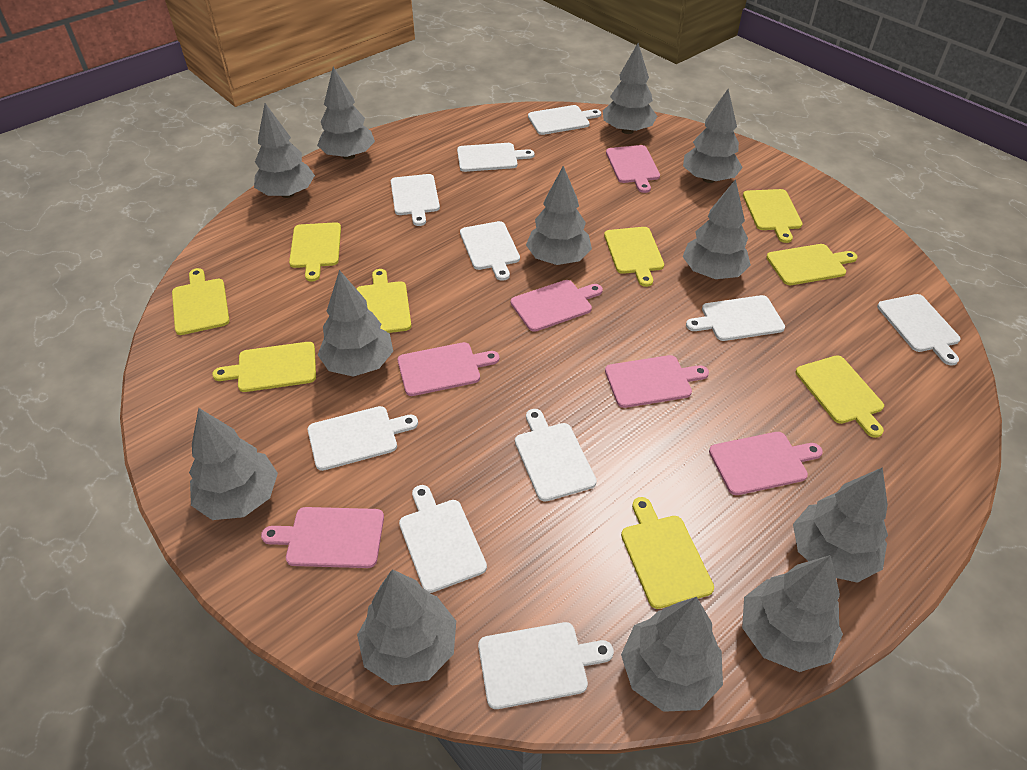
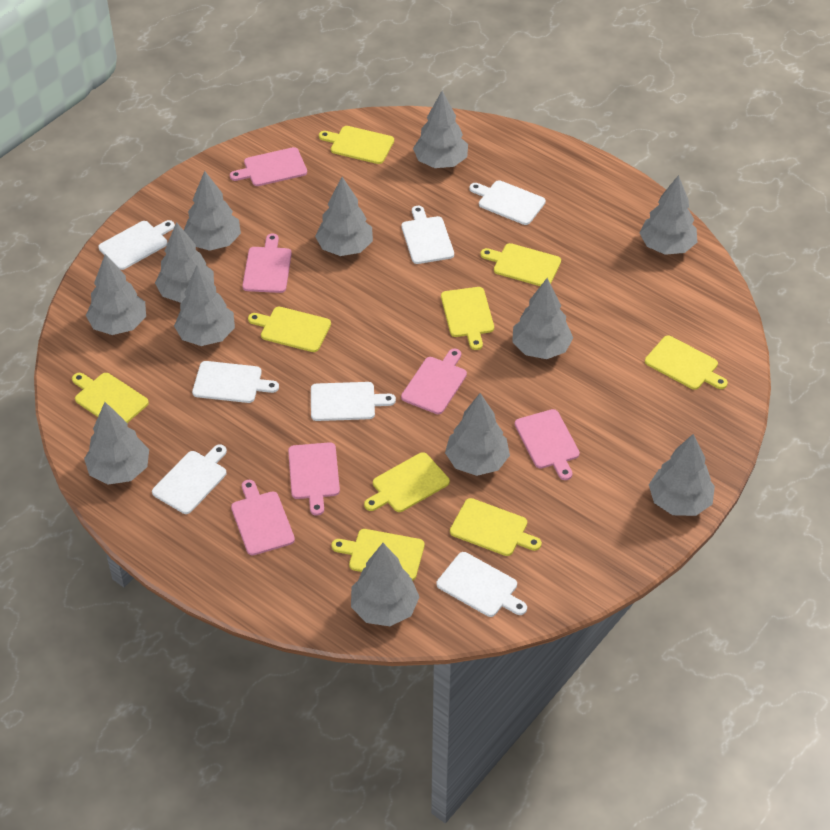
white cutting board: [308,406,418,471] [391,174,440,226] [399,485,487,593] [457,143,535,172] [460,221,520,281] [478,622,614,709] [515,409,597,502] [528,105,601,135] [686,295,785,341] [877,294,961,366] = 10 -> [98,220,175,270] [152,444,227,514] [192,361,279,403] [311,382,396,421] [401,206,454,264] [437,552,527,617] [469,180,546,225] = 7

